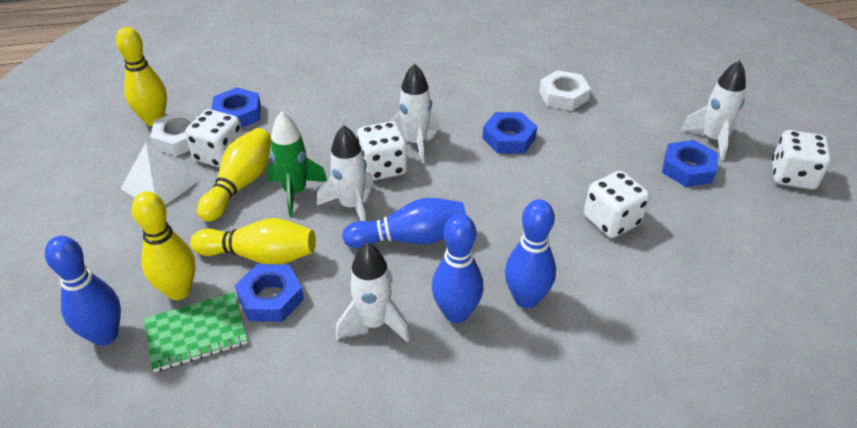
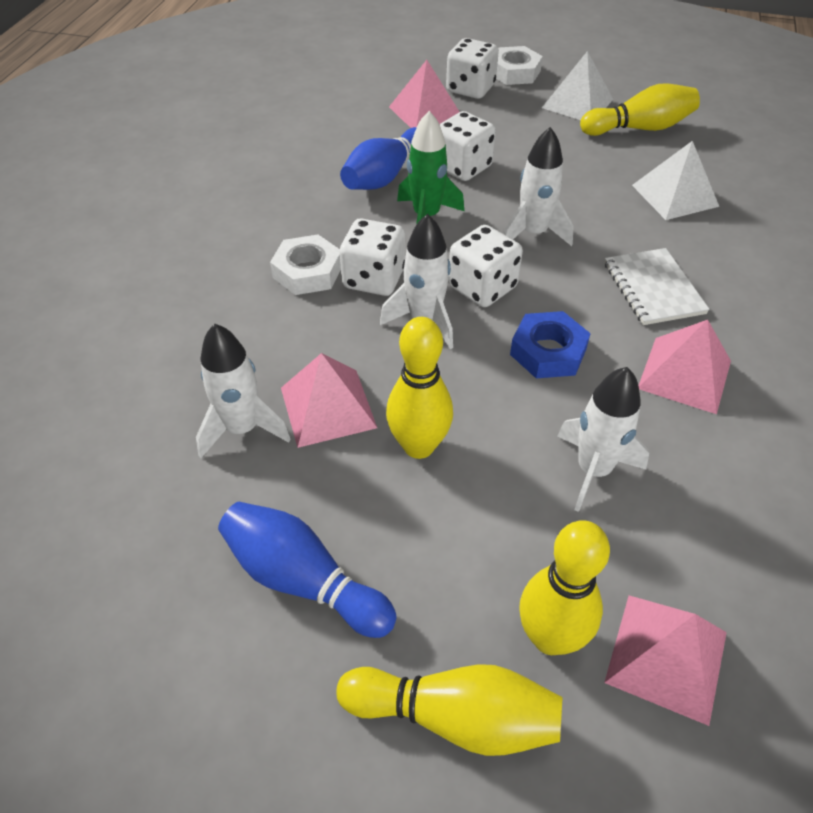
blue bowling pin: [45,236,121,346] [342,198,466,248] [432,214,483,323] [505,199,556,309] = 4 -> [218,502,397,638] [340,127,417,190] = 2
blue nut: [211,87,261,128] [235,264,304,322] [482,112,537,153] [662,140,718,187] = 4 -> [510,311,591,378] = 1
green notebook: [144,292,247,372] = 1 -> none = 0
pink pyramid: none = 0 -> [281,353,377,448] [389,60,459,128] [604,595,727,726] [638,320,731,414] = 4
white notebook: none = 0 -> [605,248,710,325] = 1
white pyramid: [120,142,200,205] = 1 -> [542,51,614,120] [632,141,719,220] = 2

